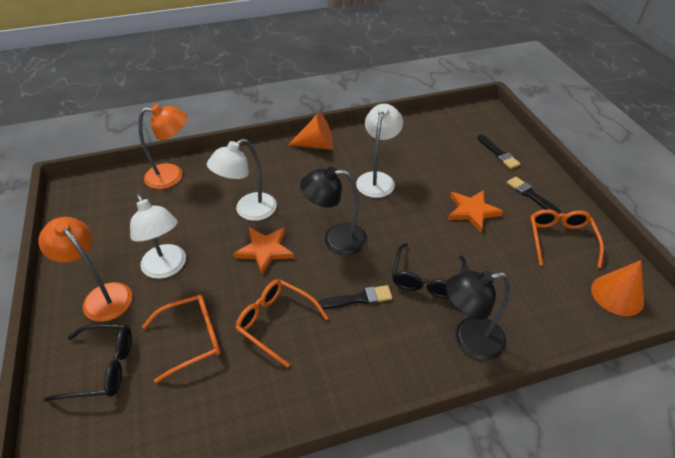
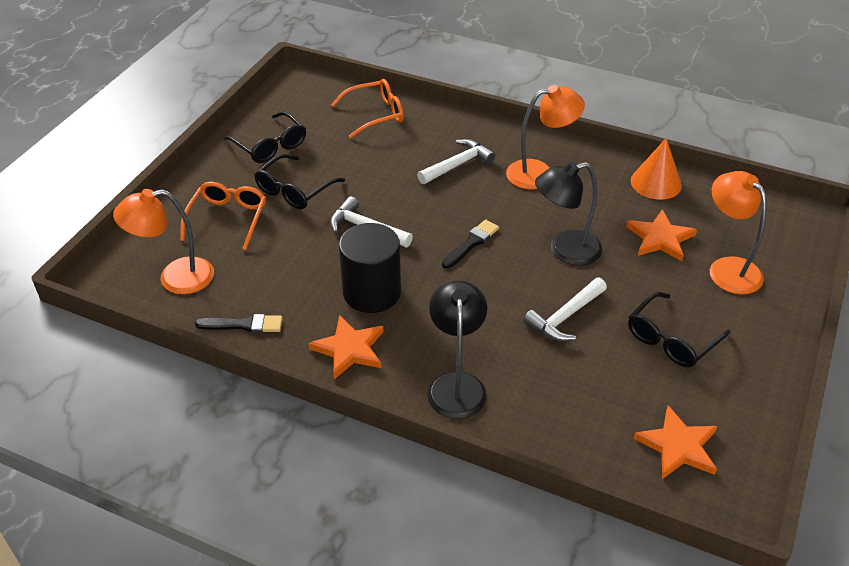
black brush: [319,285,392,309] [477,134,520,169] [507,177,561,214] = 3 -> [195,314,283,333] [442,220,499,269] = 2
black cylinder: none = 0 -> [339,223,401,313] = 1
black glasses: [44,324,132,402] [392,243,466,299] = 2 -> [224,111,306,163] [254,154,345,209] [628,292,731,367] = 3
orange cone: [288,113,333,150] [591,260,644,316] = 2 -> [631,138,682,200] = 1
orange glasses: [142,295,221,383] [235,279,328,368] [530,209,604,268] = 3 -> [180,182,266,250] [331,79,404,138] = 2
orange lamp: [38,217,132,322] [138,104,187,189] = 2 -> [113,189,214,294] [506,85,585,190] [710,171,767,294] = 3
orange star: [233,228,294,275] [448,190,504,232] = 2 -> [308,315,383,379] [626,209,697,261] [633,406,717,479] = 3
white hammer: none = 0 -> [330,196,413,247] [417,139,496,184] [523,278,607,342] = 3
white lamp: [130,194,186,279] [207,139,277,221] [356,104,403,198] = 3 -> none = 0

